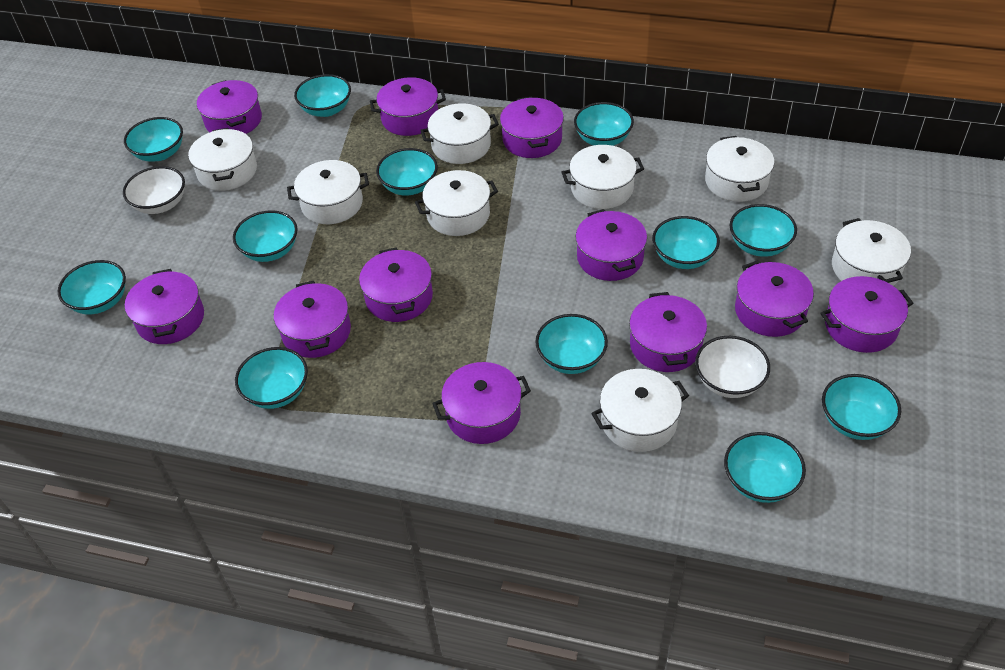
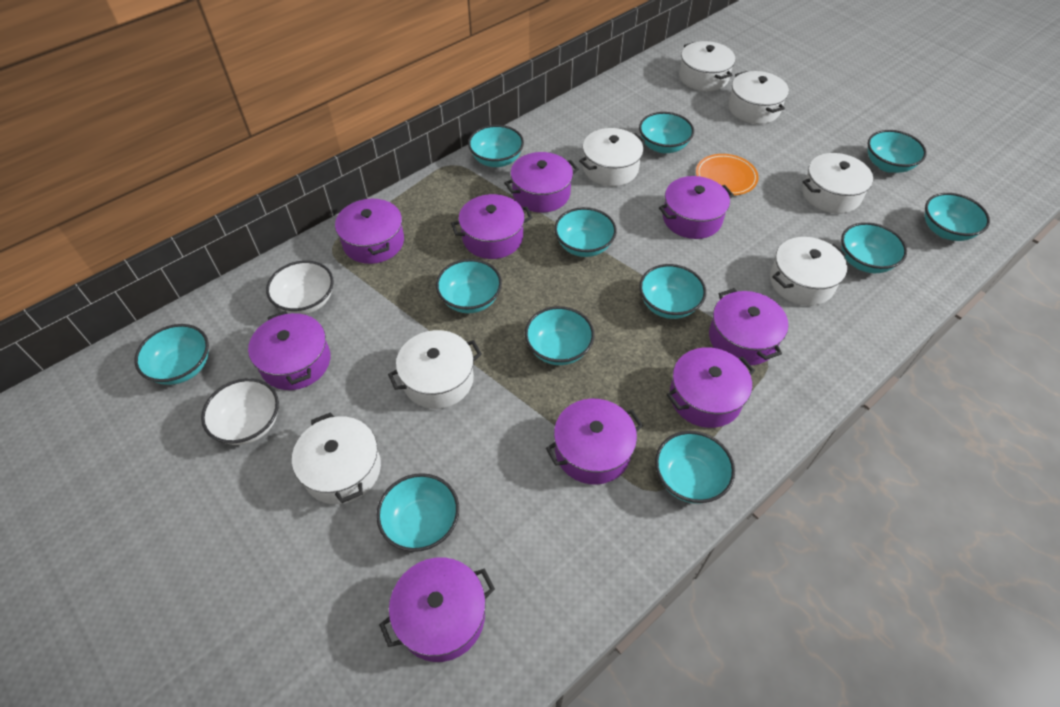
orange plate: none = 0 -> [696,154,759,195] = 1
purple pot: [125,269,204,344] [197,80,262,134] [274,281,351,358] [359,248,433,322] [370,77,446,136] [432,362,531,444] [500,96,564,158] [576,209,647,281] [629,292,707,372] [735,260,814,337] [820,276,913,353] = 11 -> [248,311,330,390] [335,197,404,264] [379,557,495,662] [451,194,532,259] [504,152,579,213] [546,399,643,485] [659,176,734,239] [667,347,755,428] [709,288,788,365] = 9
white pot: [188,128,257,191] [287,160,369,224] [415,170,498,236] [420,103,499,164] [561,145,644,209] [591,369,689,452] [705,136,774,202] [832,218,911,286] = 8 -> [292,412,381,504] [388,330,482,409] [579,128,645,186] [679,41,735,91] [728,71,789,124] [770,237,847,306] [802,153,875,214] = 7

